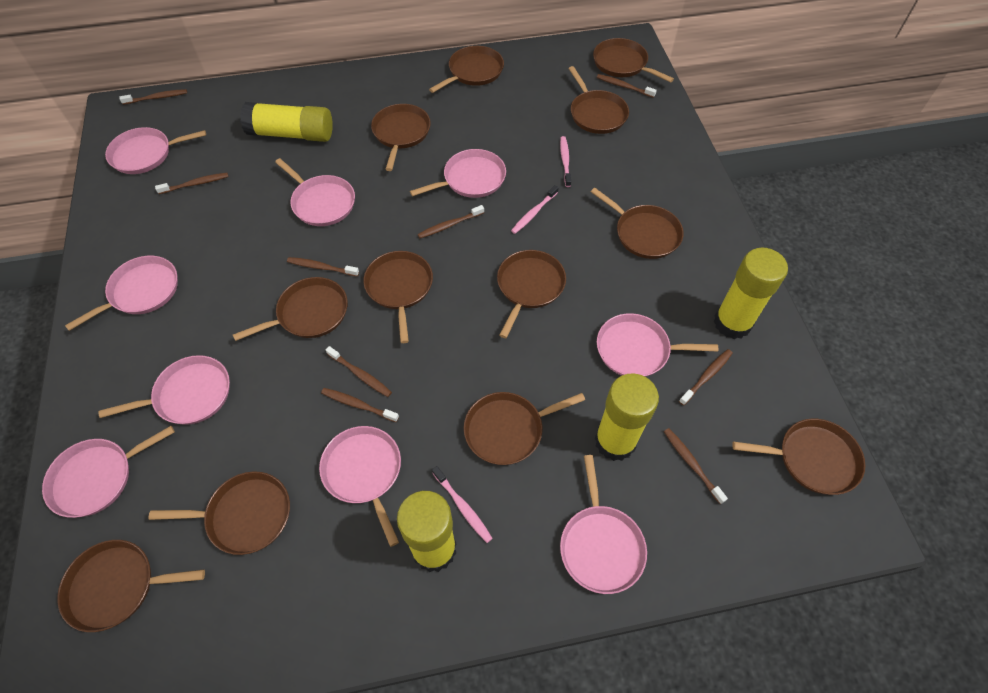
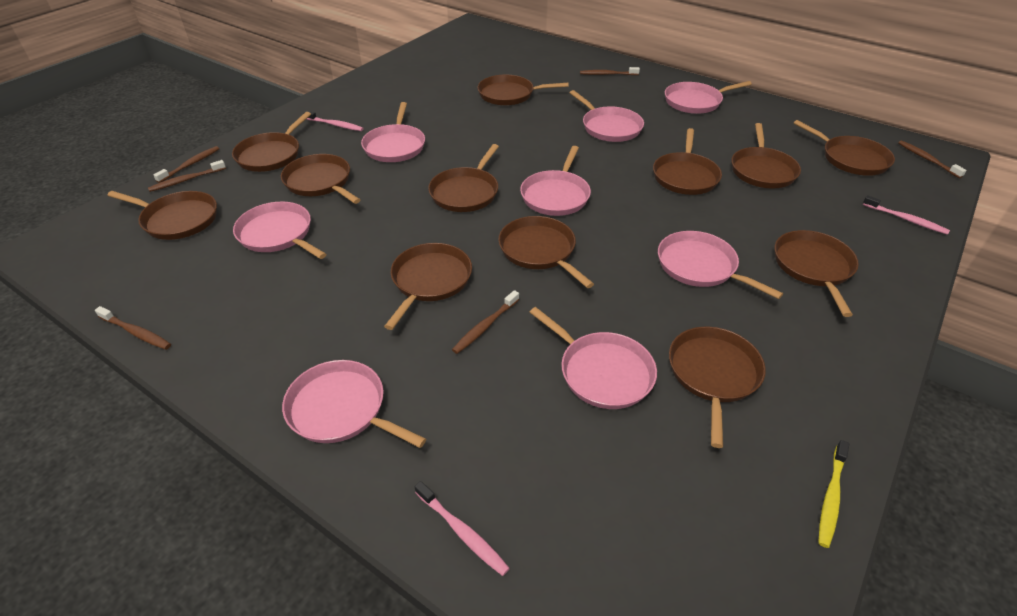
brown toothbrush: [119,89,187,105] [155,173,229,194] [287,257,359,277] [321,388,399,422] [326,346,392,397] [418,205,484,238] [597,74,657,98] [664,428,728,504] [679,349,733,405] = 9 -> [95,306,171,350] [148,160,226,192] [154,146,219,183] [452,290,519,354] [580,67,640,75] [898,140,967,178] = 6
pink pan: [42,426,175,518] [65,256,178,331] [98,355,230,425] [105,127,206,174] [275,158,355,226] [319,426,401,547] [410,149,506,198] [560,455,647,594] [597,313,718,377] = 9 -> [233,202,326,259] [282,360,426,448] [361,102,425,162] [520,146,591,216] [530,307,657,409] [570,90,644,142] [658,231,783,299] [665,81,752,114] = 8
yellow glue stick: [240,102,333,142] [397,491,456,572] [595,373,659,461] [714,248,788,339] = 4 -> none = 0
yellow toothbrush: none = 0 -> [818,440,849,548] = 1

